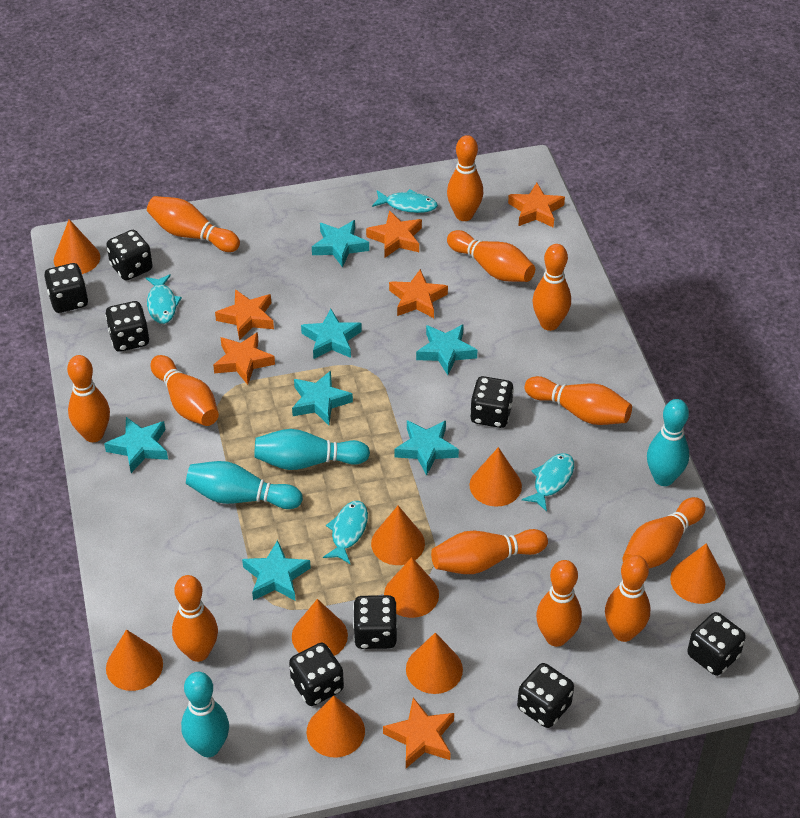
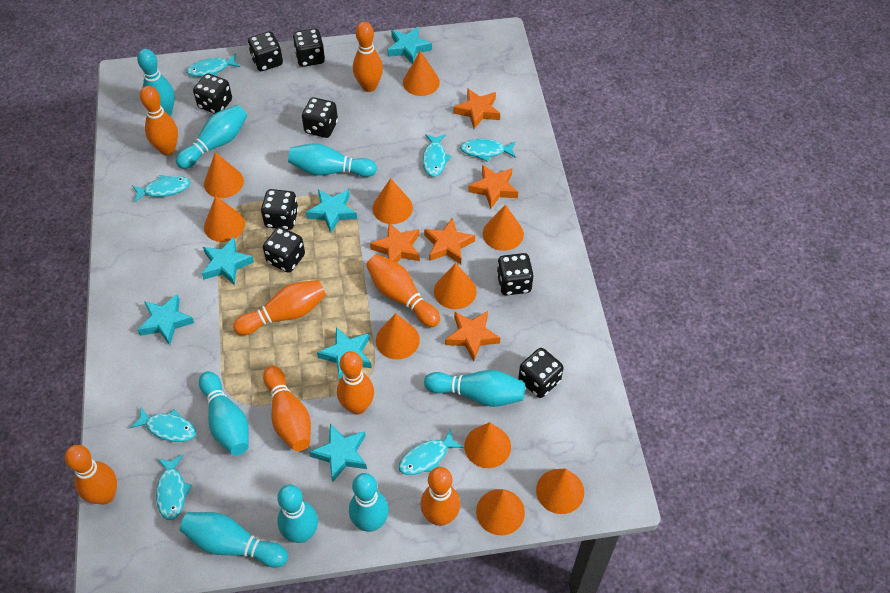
orange bowling pin: [67,355,110,442] [147,196,240,252] [151,355,219,426] [172,575,218,662] [431,529,548,574] [447,135,483,221] [447,230,535,282] [525,376,632,425] [532,244,571,331] [536,560,582,647] [605,555,651,642] [622,497,706,568] = 12 -> [65,445,117,505] [140,86,178,155] [233,280,326,335] [263,366,311,451] [337,351,374,415] [353,22,383,92] [366,254,440,327] [420,467,460,526] = 8
orange cone: [54,219,100,274] [106,629,163,691] [292,599,348,656] [306,696,365,757] [371,506,425,565] [384,557,439,618] [406,633,463,694] [470,447,522,506] [670,543,725,604] = 9 -> [204,152,244,198] [204,196,245,242] [373,178,413,224] [376,313,420,359] [403,51,440,96] [434,263,476,309] [464,422,511,468] [476,489,525,535] [483,204,524,251] [536,468,584,514] = 10
orange star: [213,332,275,385] [215,289,274,340] [366,210,422,257] [383,697,454,768] [389,269,448,318] [508,183,565,228] = 6 -> [370,223,420,262] [424,218,475,264] [445,311,500,361] [454,88,500,129] [468,165,518,209] = 5
turquoise bowling pin: [181,672,229,757] [186,461,303,509] [255,429,370,470] [647,399,689,486] = 4 -> [137,49,175,116] [176,105,247,169] [180,512,288,568] [199,371,249,455] [277,485,318,543] [288,144,377,177] [349,473,389,532] [424,370,525,407] = 8
turquoise fish: [146,274,182,324] [323,501,368,565] [372,189,438,213] [522,453,574,512] = 4 -> [130,407,196,442] [132,175,190,203] [156,455,192,520] [186,53,240,77] [399,429,464,475] [422,134,451,177] [460,139,516,162] = 7
turquoise star: [104,417,168,473] [242,540,311,601] [292,370,353,425] [301,309,362,359] [312,220,369,268] [394,420,459,476] [416,324,478,375] = 7 -> [138,294,194,345] [202,237,254,285] [306,189,357,233] [309,424,367,482] [317,327,372,381] [388,27,432,64] = 6

